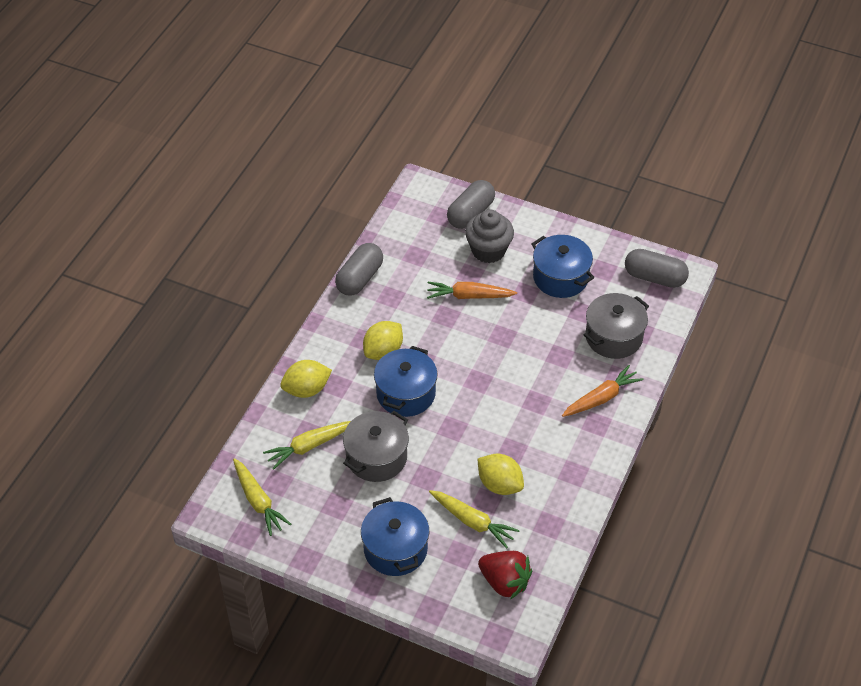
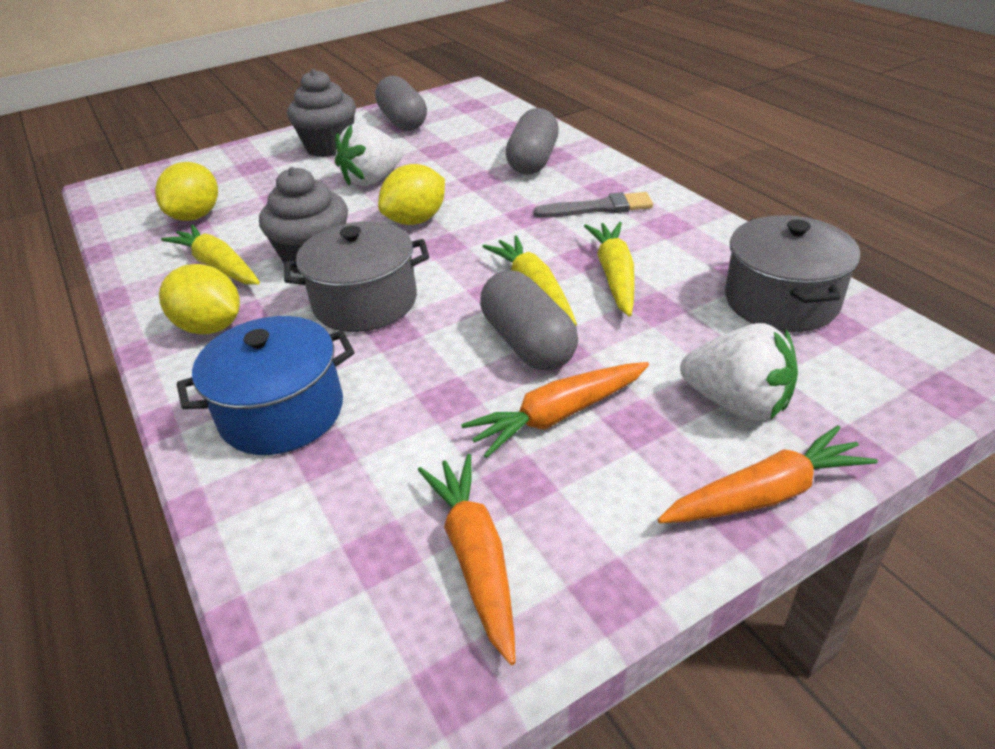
blue pot: [361,497,429,576] [374,346,438,417] [531,235,594,298] = 3 -> [177,316,354,455] = 1
grey brush: none = 0 -> [533,192,653,218] = 1
grey cupcake: [465,210,514,263] = 1 -> [259,167,348,275] [287,69,356,157] = 2
orange carrot: [427,282,517,299] [562,365,644,417] = 2 -> [418,454,516,665] [461,362,649,458] [657,425,878,524] = 3
red strawberry: [478,551,532,600] = 1 -> none = 0
white strawberry: none = 0 -> [335,123,403,186] [680,323,798,421] = 2

